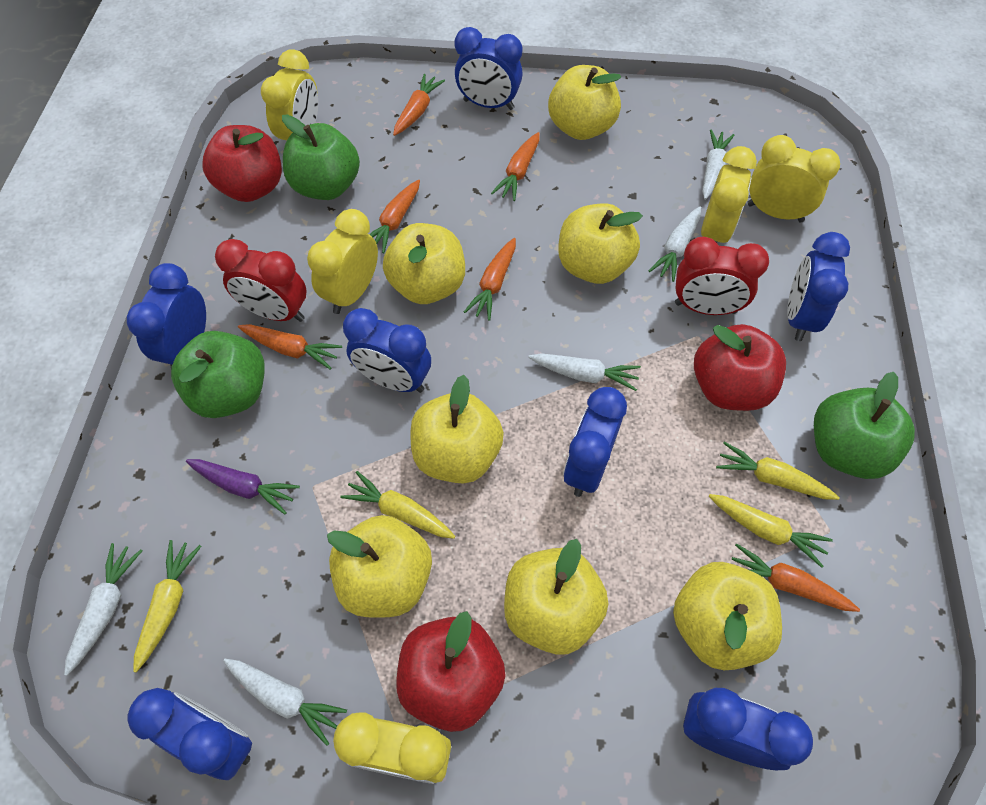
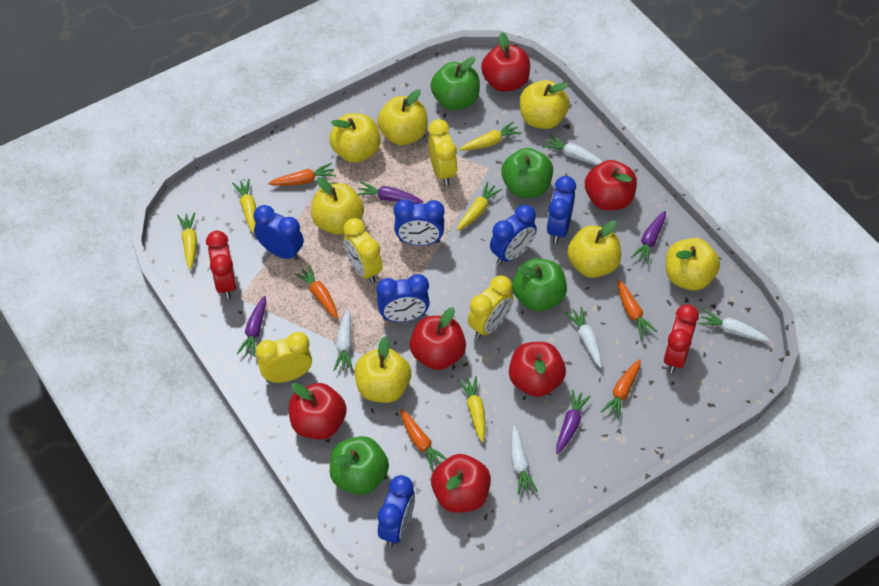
blue clock: [127,263,206,368] [128,688,252,780] [343,308,431,393] [455,27,523,110] [563,387,627,497] [683,688,813,770] [787,232,850,341] = 7 -> [253,205,304,261] [377,274,430,322] [378,475,415,547] [394,199,445,246] [490,205,537,265] [547,176,576,243] = 6
green apple: [171,331,265,418] [282,114,360,200] [814,372,915,479] = 3 -> [330,436,389,495] [431,57,480,110] [501,148,553,198] [512,258,567,311] = 4
orange carrot: [238,324,342,370] [370,180,420,253] [393,74,445,136] [464,238,516,321] [491,132,540,201] [731,543,860,612] = 6 -> [268,163,336,186] [294,265,338,319] [400,409,447,471] [600,359,641,420] [617,280,657,338] = 5
purple carrot: [186,459,300,515] = 1 -> [237,296,266,357] [358,182,423,204] [556,390,591,454] [631,211,666,264] = 4
red apple: [202,125,282,202] [396,611,506,732] [694,324,786,411] = 3 -> [289,383,347,439] [410,307,466,370] [431,454,491,513] [481,32,530,92] [509,342,566,397] [585,160,637,210] = 6
yellow carrot: [133,540,202,672] [340,471,456,539] [709,494,833,568] [716,442,840,500] = 4 -> [177,212,197,270] [232,179,256,234] [457,182,502,231] [458,376,485,442] [459,121,522,151] = 5
yellow clock: [261,49,318,141] [307,209,378,314] [333,713,451,784] [701,146,757,243] [748,135,840,222] = 5 -> [256,332,312,383] [343,218,383,283] [428,119,457,186] [468,276,513,339] = 4

